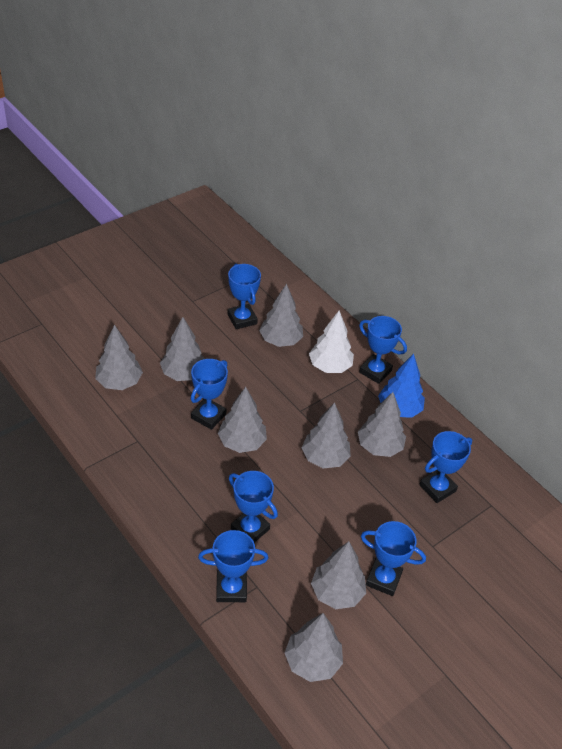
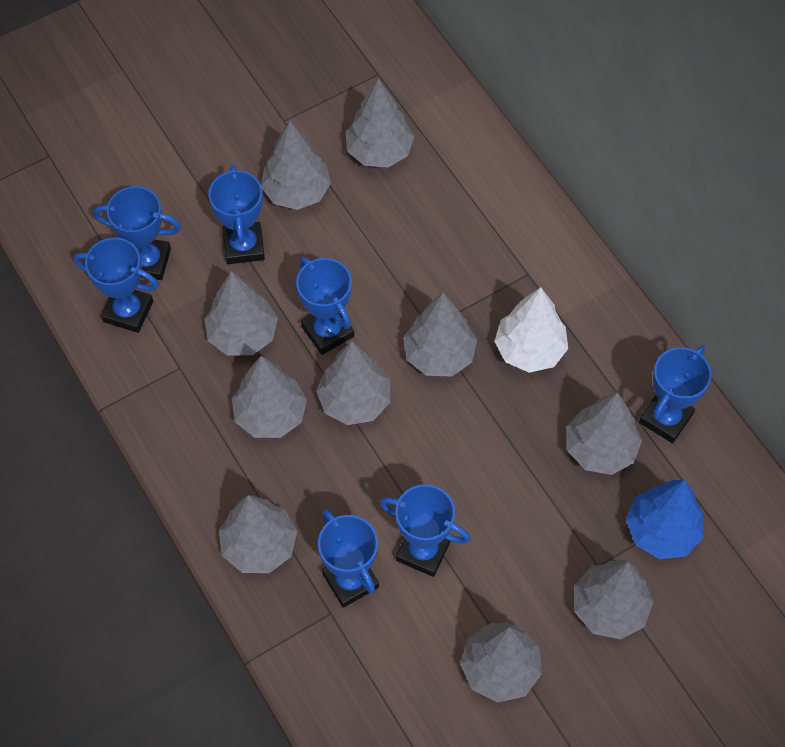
grey tree: [95,325,143,390] [160,317,205,381] [218,387,267,453] [259,284,303,347] [285,613,343,682] [302,403,351,468] [311,541,366,609] [358,392,406,457] = 8 -> [205,271,278,356] [219,495,297,573] [232,356,307,438] [261,121,331,210] [316,341,390,425] [346,78,414,167] [403,293,477,377] [460,622,542,703] [567,392,642,475] [574,560,653,639] = 10

